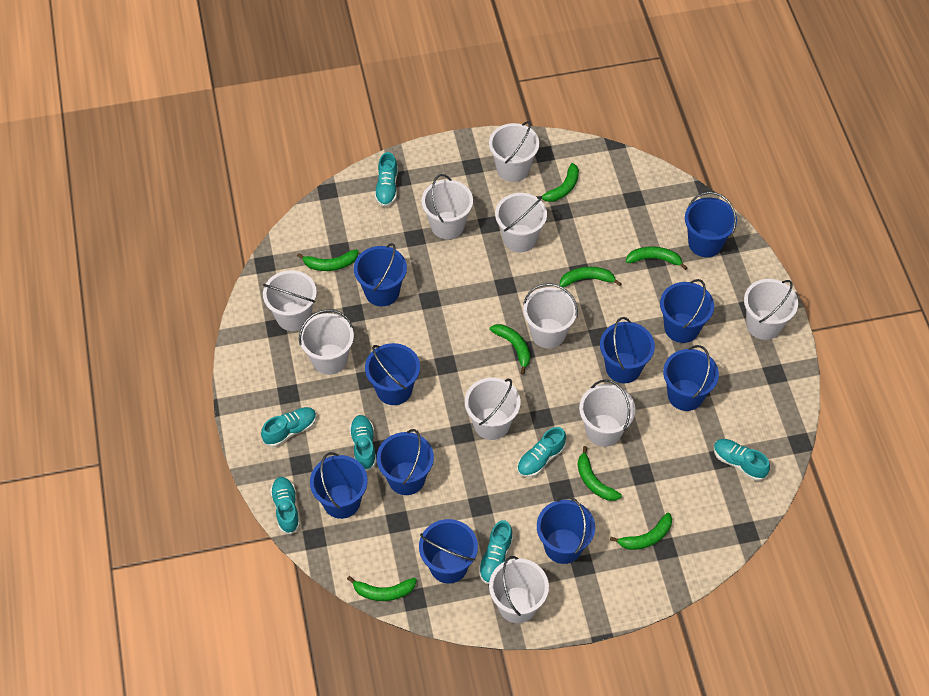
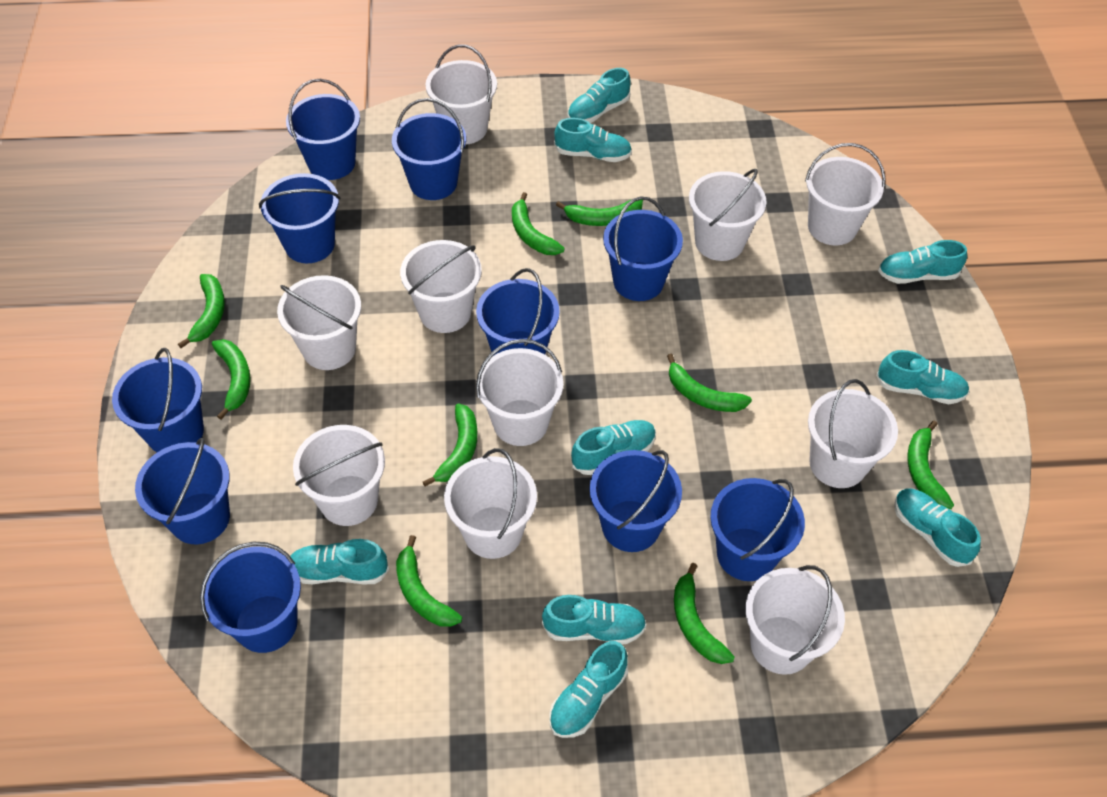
green banana: [297,249,359,271] [347,576,417,601] [490,324,530,375] [536,163,579,202] [559,267,622,287] [578,446,622,501] [610,513,672,550] [626,246,688,270] = 8 -> [178,274,225,348] [212,339,251,420] [396,535,462,627] [423,404,478,486] [512,192,565,255] [556,200,643,226] [667,354,752,412] [674,563,734,664] [907,420,954,509] = 9
turquoise shoe: [261,407,317,447] [270,477,300,534] [349,415,377,471] [375,152,398,207] [478,520,513,584] [517,427,566,477] [713,439,770,481] = 7 -> [290,539,389,584] [542,595,647,644] [549,641,628,738] [554,118,632,162] [567,68,631,123] [571,420,656,475] [876,350,969,404] [878,240,967,284] [894,488,981,567] = 9

